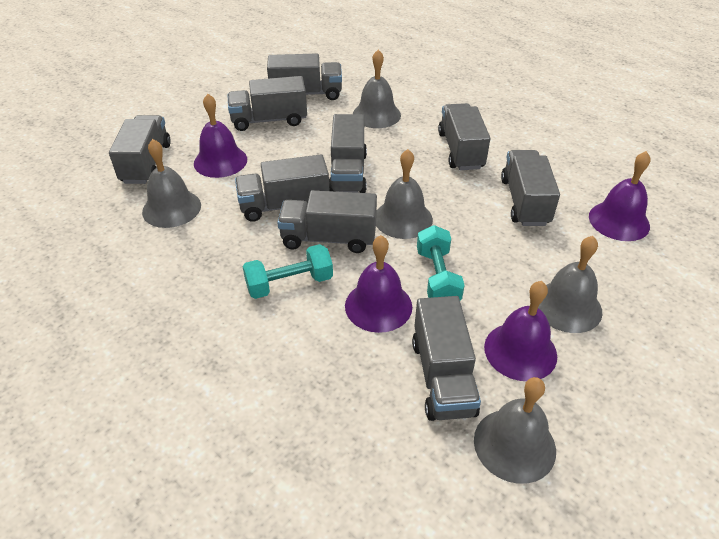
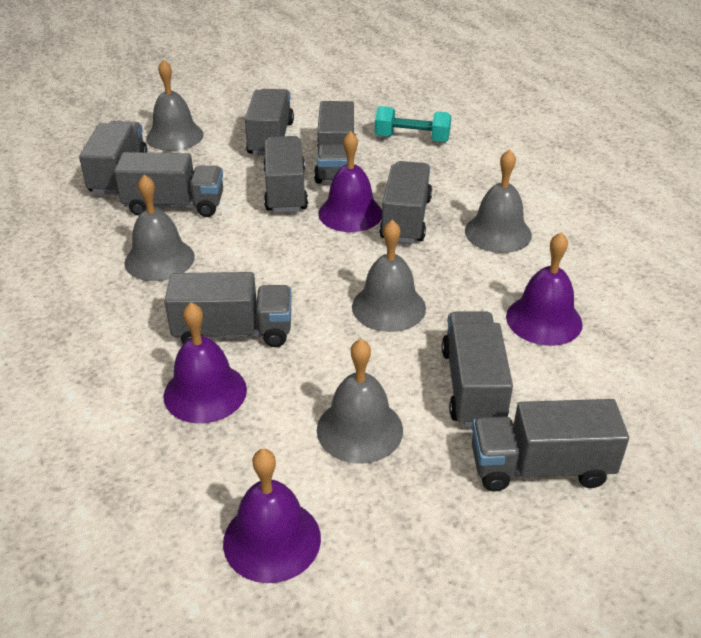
turquoise dumbbell: [243,244,333,299] [417,225,465,301] = 2 -> [375,106,451,142] = 1

